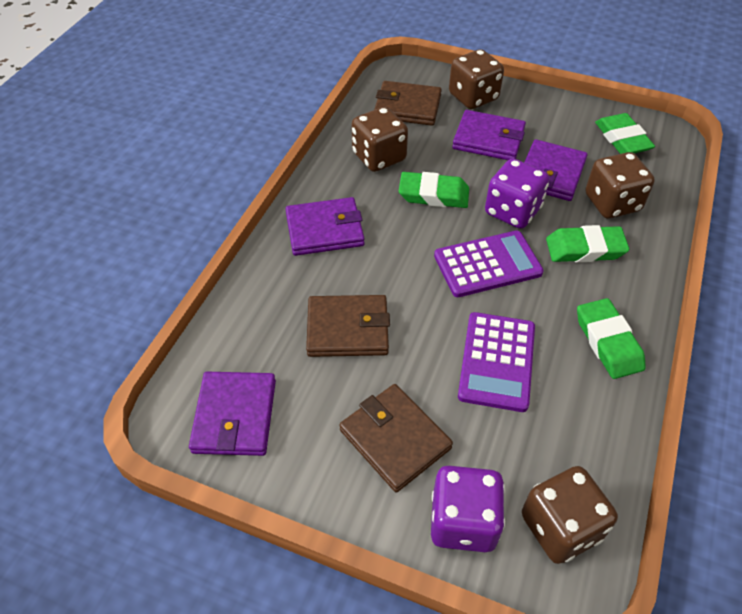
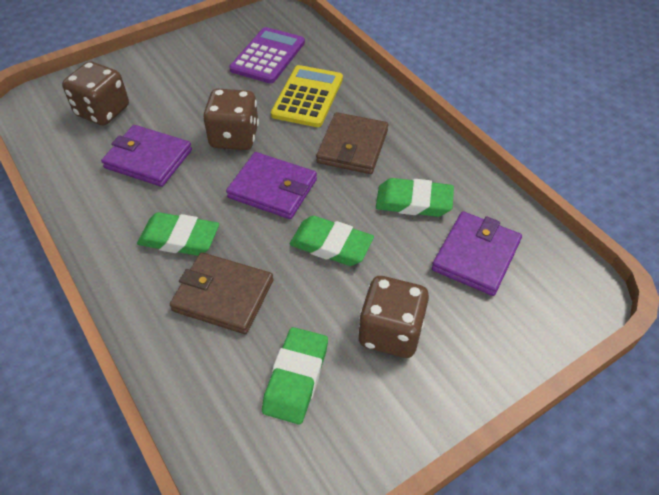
brown dice: [351,107,408,172] [449,49,504,109] [522,466,618,564] [586,152,655,219] = 4 -> [62,61,129,125] [203,89,259,150] [358,276,429,358] = 3
brown wallet: [306,295,390,357] [339,384,453,492] [374,81,442,126] = 3 -> [170,252,273,334] [316,112,388,174] = 2
purple calculator: [434,231,544,297] [458,312,535,412] = 2 -> [229,27,305,84] = 1
purple dice: [431,466,505,552] [485,159,549,229] = 2 -> none = 0
purple wallet: [189,372,276,456] [286,197,364,256] [452,110,526,160] [524,139,588,201] = 4 -> [101,125,192,187] [226,152,317,219] [432,211,522,296] = 3
yellow calculator: none = 0 -> [271,65,343,127] = 1

